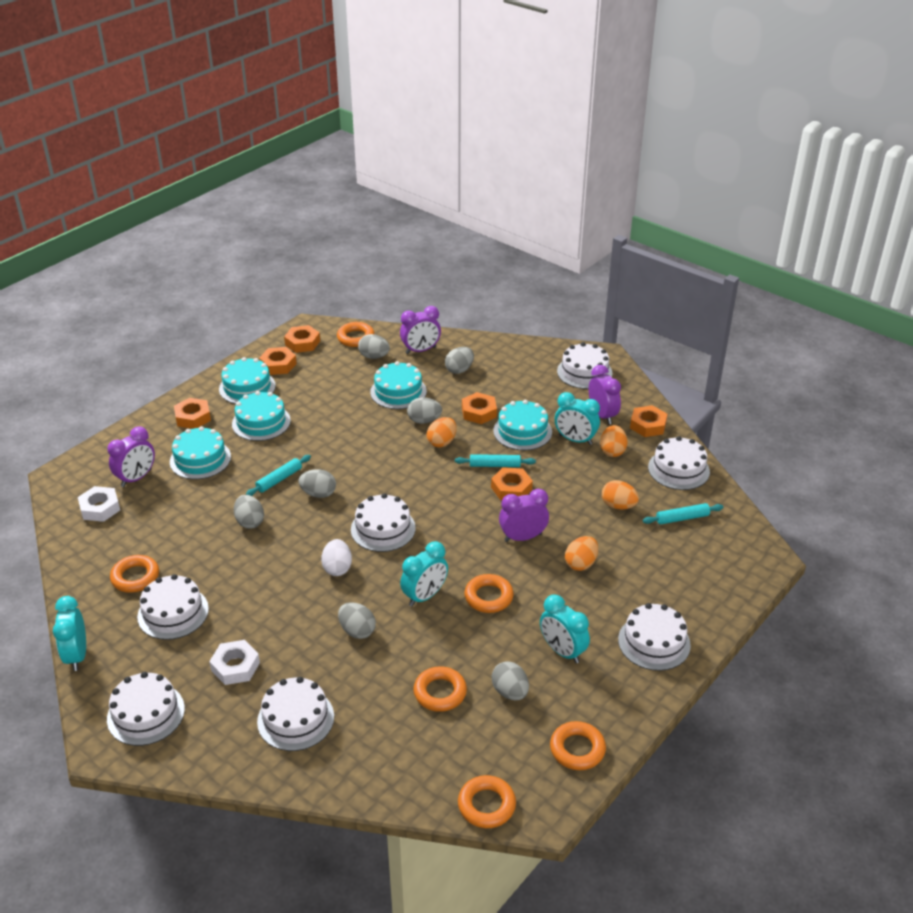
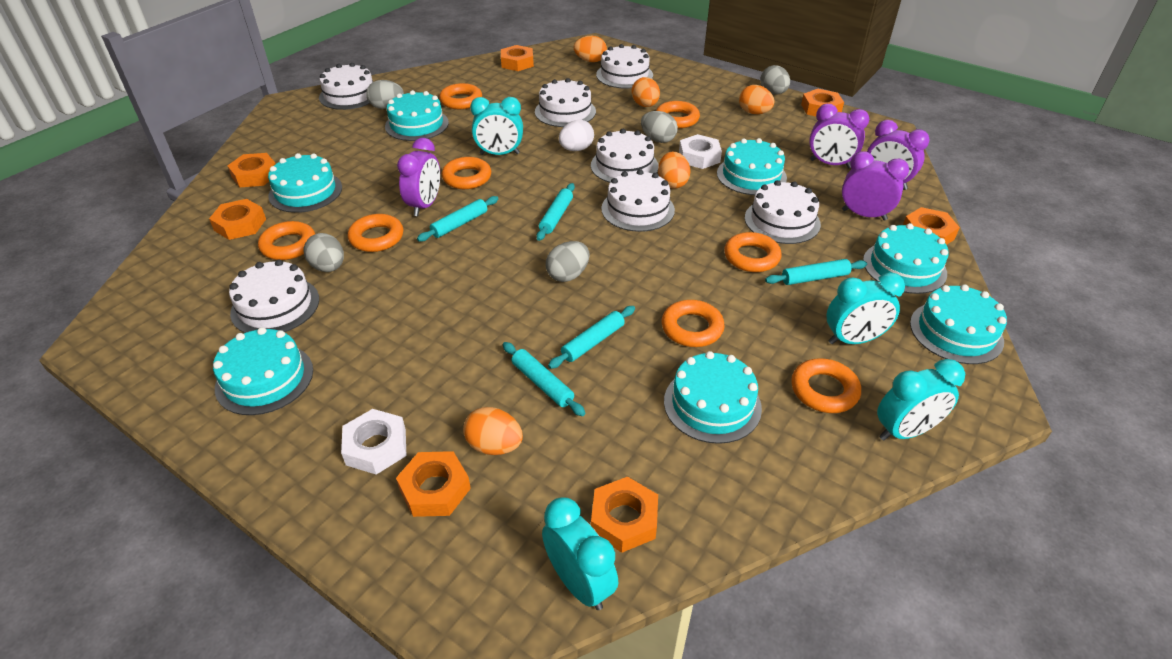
grey egg: [234,495,264,529] [298,469,336,498] [338,602,376,639] [358,334,390,359] [407,397,442,424] [445,347,474,374] [492,661,529,700] = 7 -> [304,233,344,272] [366,80,404,109] [546,241,589,282] [641,111,678,143] [760,65,790,94] = 5
orange egg: [426,417,457,448] [565,536,598,571] [600,425,628,457] [602,480,639,510] = 4 -> [463,407,523,455] [573,36,607,62] [632,77,660,107] [658,152,691,189] [739,85,774,114] = 5
orange nut: [174,398,211,429] [259,347,297,375] [284,325,320,353] [462,392,497,424] [491,467,533,500] [630,405,667,437] = 6 -> [209,199,266,240] [227,153,275,187] [396,451,471,517] [501,45,534,71] [591,477,658,553] [801,89,844,116] [903,207,960,245] = 7
orange ring: [110,555,159,593] [337,322,375,347] [413,667,467,712] [458,775,516,828] [464,574,514,613] [550,721,606,770] = 6 -> [258,221,315,260] [348,214,403,252] [439,83,482,109] [442,157,491,189] [656,101,700,128] [662,300,725,347] [724,232,781,272] [791,358,861,413] = 8
turquoise cake: [170,426,231,479] [219,357,276,404] [232,391,291,441] [370,361,427,409] [493,400,552,450] = 5 -> [213,327,313,415] [268,153,342,213] [385,90,449,141] [664,351,762,444] [717,138,787,195] [863,223,949,294] [910,284,1007,364] = 7
turquoise rolling pin: [246,455,311,496] [455,454,536,467] [643,503,723,525] = 3 -> [417,196,498,242] [503,342,586,416] [536,183,575,241] [548,306,635,369] [765,259,867,285] = 5

